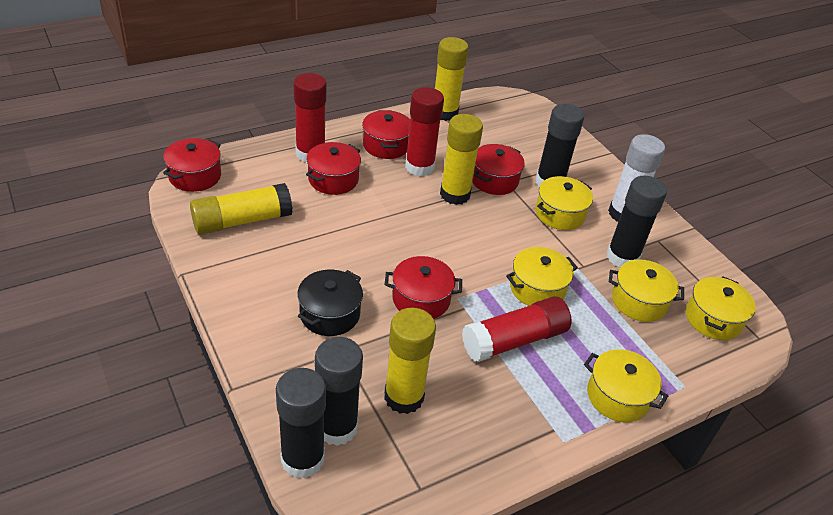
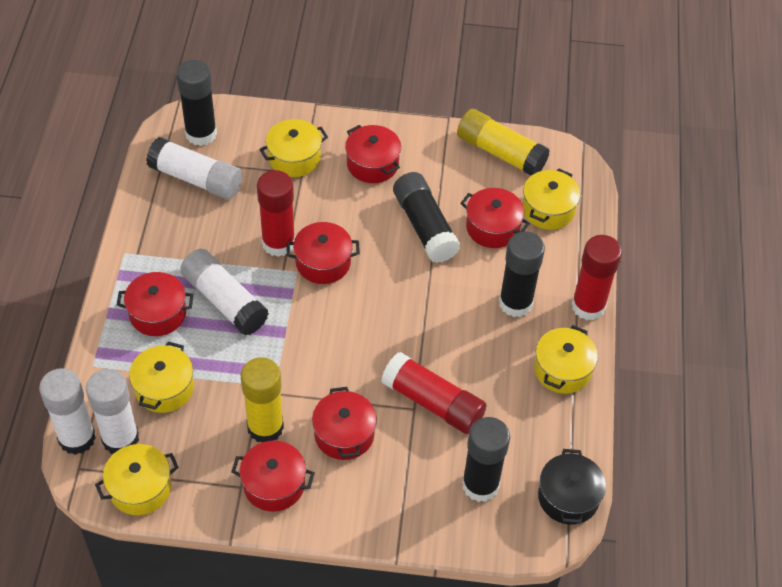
red pot: [163,138,221,192] [306,142,361,195] [362,110,410,159] [385,256,462,319] [472,144,525,195] = 5 -> [117,272,194,336] [231,441,315,512] [286,222,360,284] [312,387,377,460] [345,125,401,183] [460,188,530,248] = 6
white glue stick: [608,134,665,222] = 1 -> [39,368,96,455] [86,369,139,454] [146,137,242,199] [180,248,269,335] = 4
yellow glue stick: [190,183,293,234] [384,308,436,414] [435,37,469,121] [440,114,483,205] = 4 -> [241,357,284,442] [457,109,550,176] = 2

